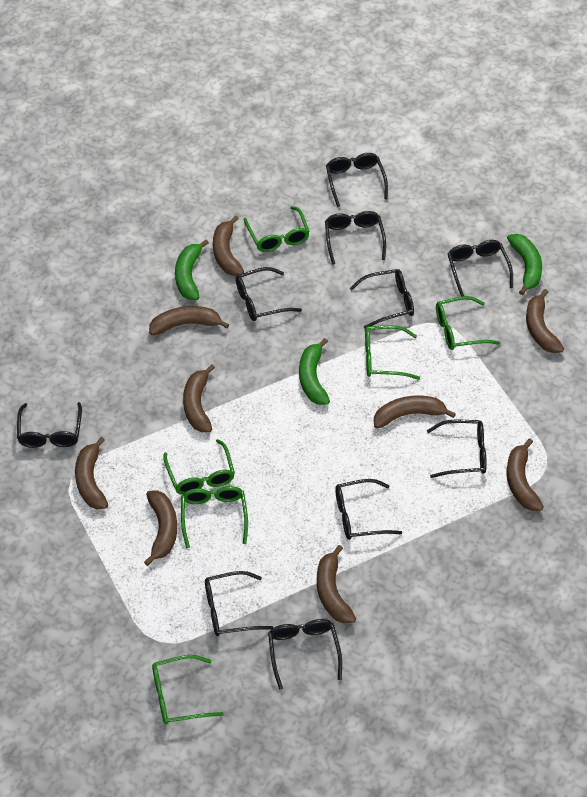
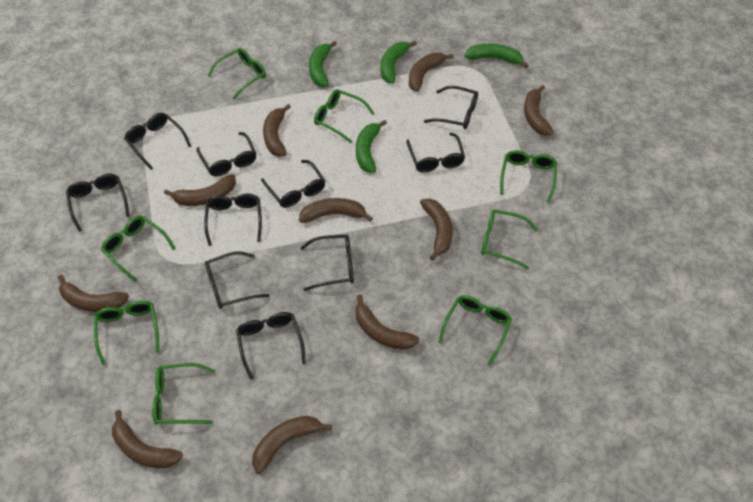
brown banana: [75,437,108,509] [144,490,177,566] [149,306,229,335] [183,364,215,432] [213,215,244,276] [317,545,356,624] [374,395,456,428] [507,438,544,511] [526,289,564,353] = 9 -> [58,275,129,312] [112,410,183,468] [164,174,236,206] [252,416,332,474] [263,104,291,156] [299,198,373,223] [355,294,419,350] [409,52,454,92] [420,198,453,261] [524,85,554,136] = 10
green banana: [175,239,209,300] [299,338,330,405] [507,234,542,295] = 3 -> [309,41,337,87] [356,120,387,173] [381,41,417,84] [465,44,528,69] = 4
green glasses: [152,655,224,724] [163,439,235,495] [181,486,248,549] [243,206,310,252] [365,325,420,380] [436,296,500,350] = 6 -> [94,301,160,365] [101,216,176,282] [152,363,215,425] [208,48,266,100] [314,89,375,143] [439,295,512,365] [481,209,538,269] [500,150,557,203] = 8

